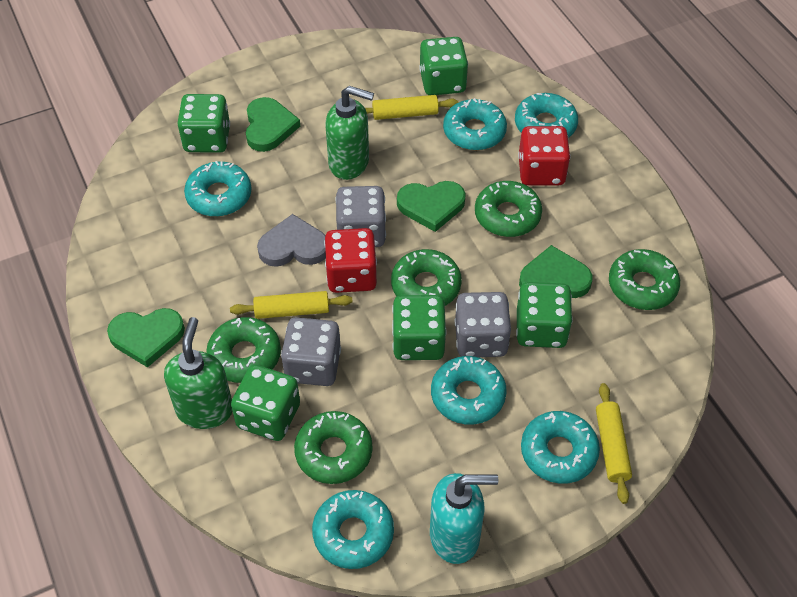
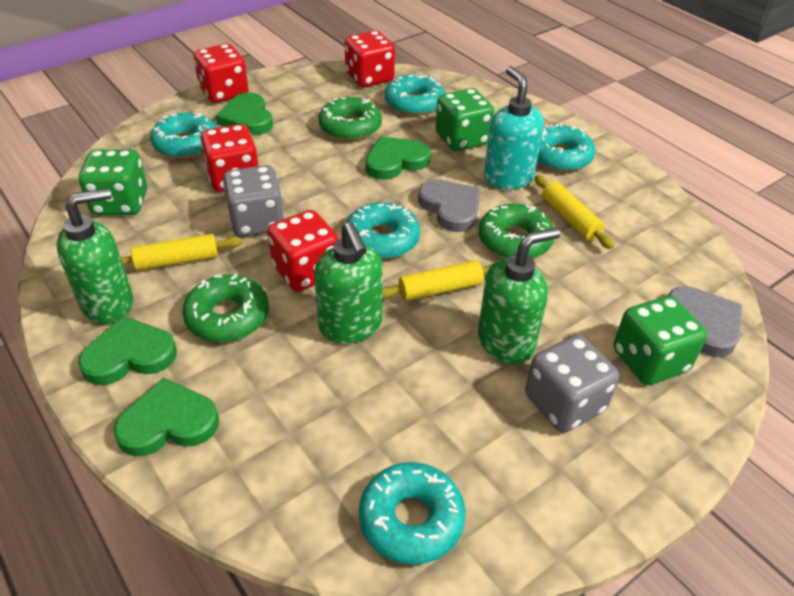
green dice: [177,94,230,153] [231,365,300,441] [392,295,447,360] [419,37,468,95] [516,282,573,348] = 5 -> [79,149,147,215] [436,88,494,151] [613,296,707,385] = 3
green donut: [206,317,281,383] [294,411,373,484] [391,249,462,306] [475,181,542,237] [609,249,680,310] = 5 -> [182,274,269,342] [319,97,382,141] [479,203,554,258] = 3
green soap dispenser: [164,317,232,429] [326,86,374,180] = 2 -> [56,188,133,324] [314,222,383,344] [478,227,561,364] = 3
grey dice: [281,317,341,386] [335,186,386,247] [455,292,511,357] = 3 -> [223,165,285,237] [525,335,619,433] = 2
grey heart: [257,214,326,267] = 1 -> [418,179,481,232] [668,286,742,357] = 2
red dice: [324,228,377,293] [518,126,570,185] = 2 -> [193,44,249,103] [200,124,259,192] [267,210,338,291] [345,31,395,87] = 4
turquoise donut: [184,161,252,217] [312,490,394,569] [431,356,507,425] [443,98,507,150] [515,93,578,138] [521,411,600,484] = 6 -> [150,112,217,159] [346,202,420,259] [359,462,466,565] [385,74,445,116] [537,123,595,172] = 5

